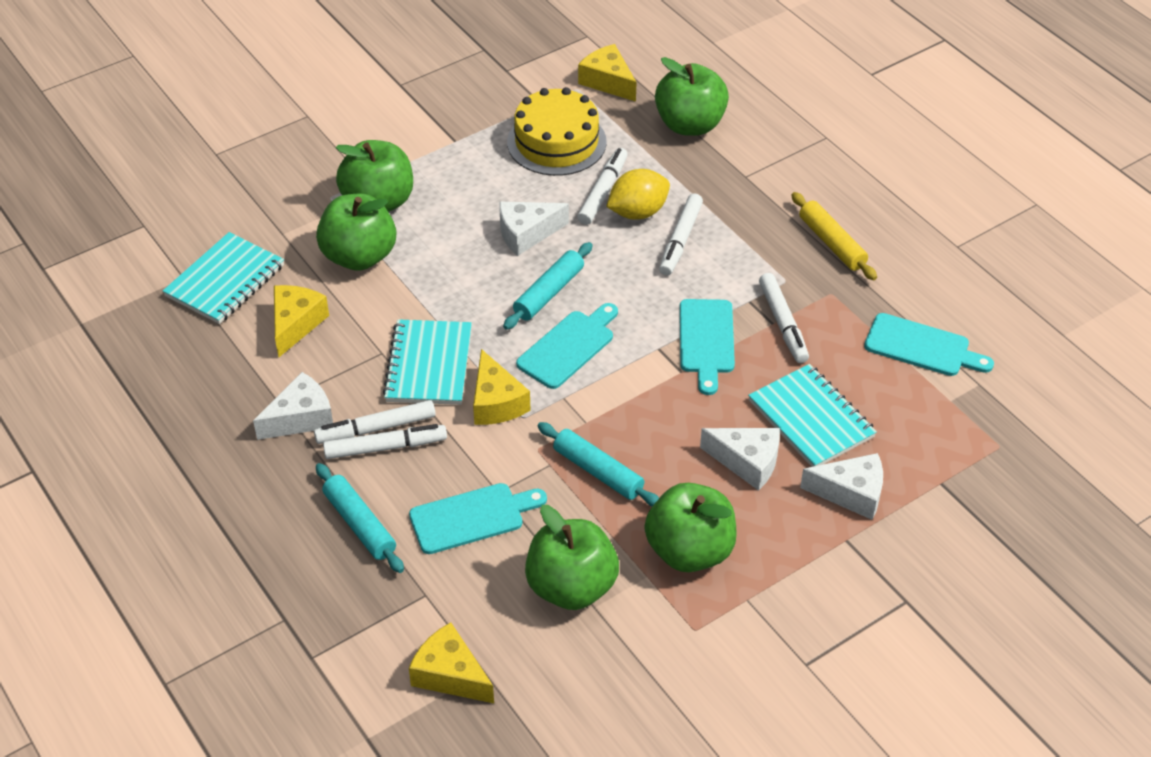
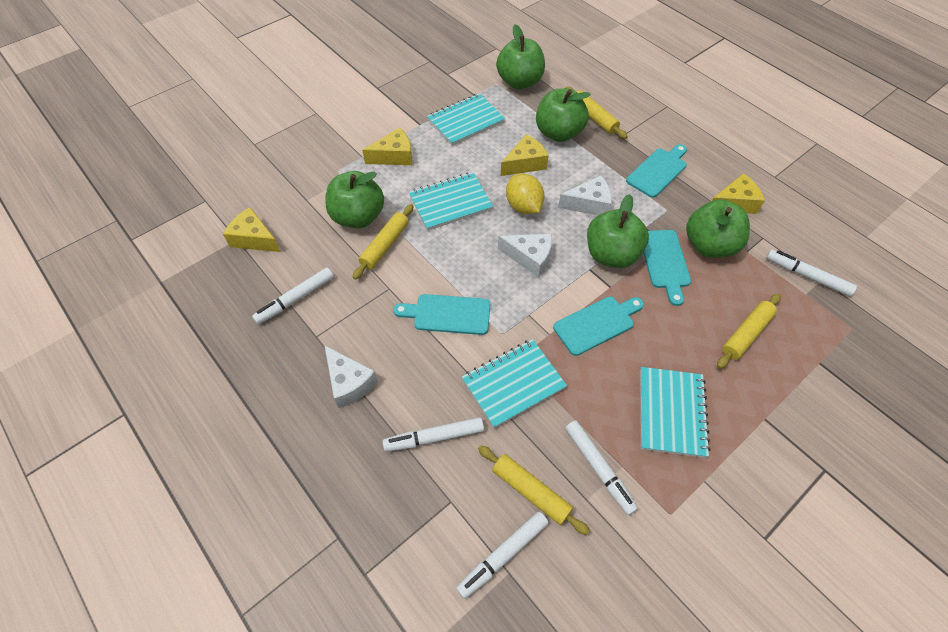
turquoise notebook: [163,232,284,324] [383,319,472,405] [748,364,877,467] = 3 -> [409,172,493,231] [427,93,505,146] [462,339,567,428] [640,367,710,458] = 4
turquoise rolling pin: [316,463,404,573] [503,242,593,330] [538,422,659,506] = 3 -> none = 0
white cheese: [253,372,333,440] [499,202,569,256] [700,428,780,491] [800,453,883,520] = 4 -> [324,345,378,408] [498,234,552,277] [558,176,612,215] = 3
yellow cake: [507,87,607,176] = 1 -> none = 0
yellow rolling pin: [791,192,877,280] = 1 -> [353,204,414,280] [478,446,590,535] [566,87,628,139] [717,294,781,369] = 4

